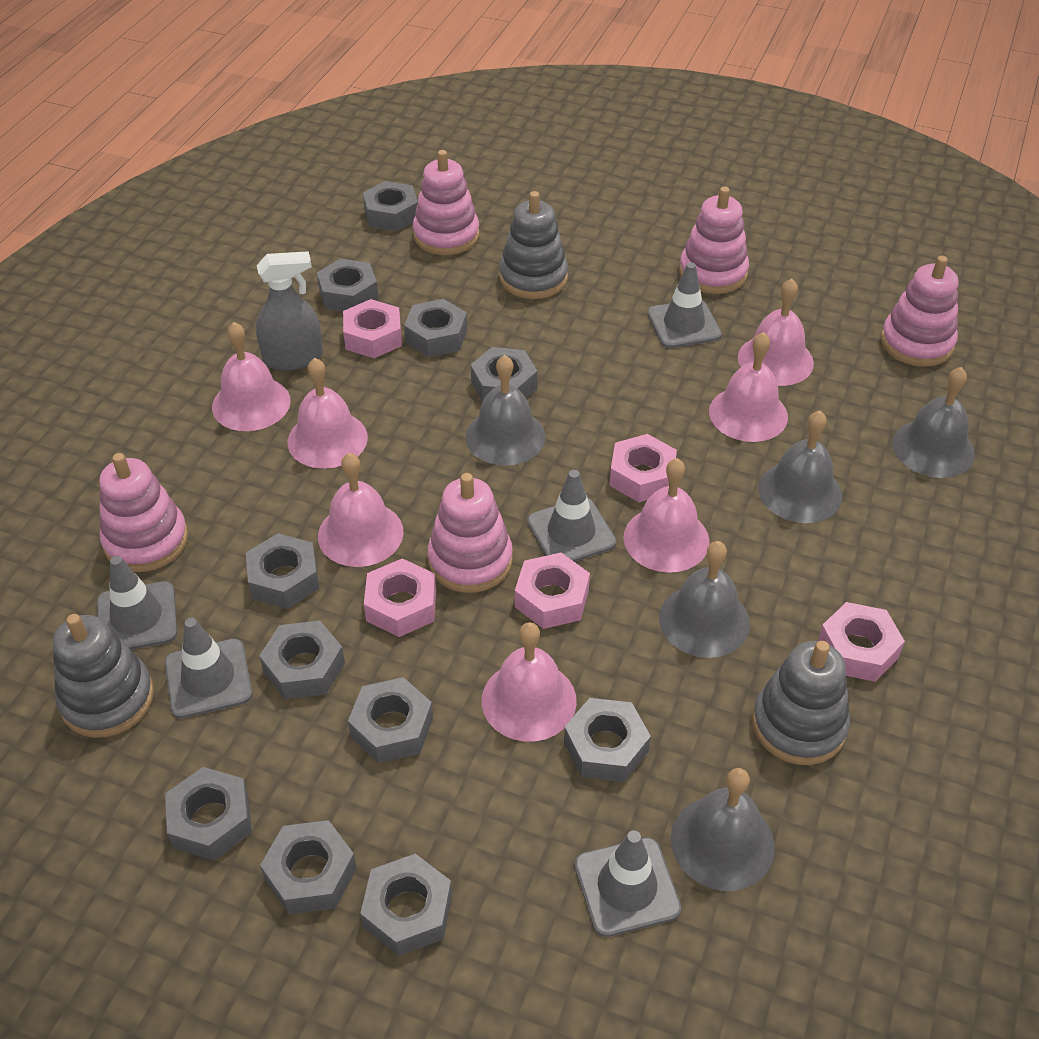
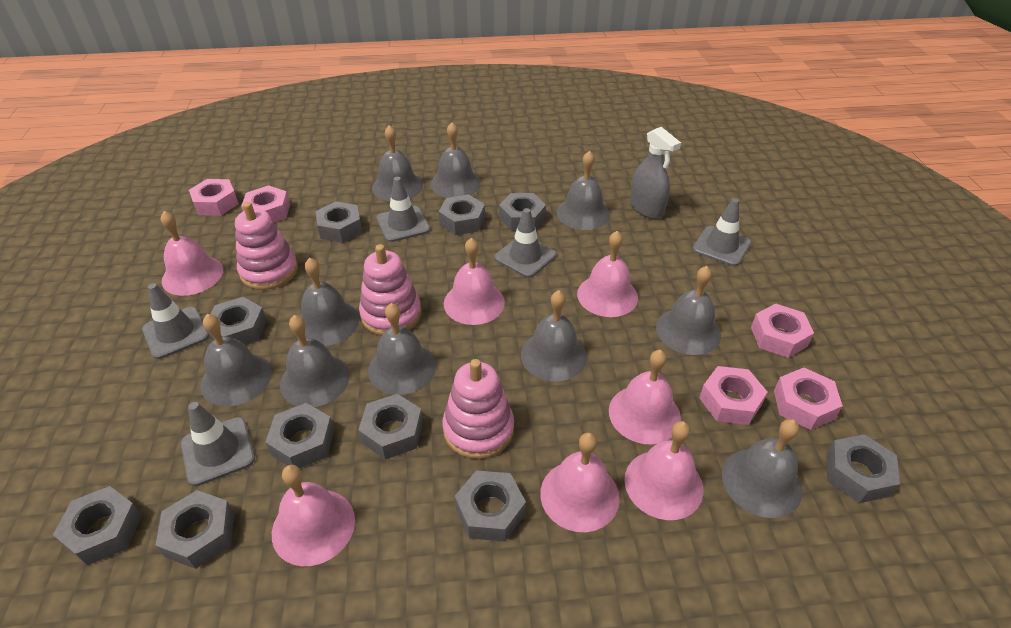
grey bell: [466,355,546,466] [659,541,750,658] [671,768,775,891] [758,411,842,523] [892,367,975,478] = 5 -> [201,314,272,406] [280,315,350,407] [300,258,359,346] [368,303,436,395] [372,125,423,201] [431,122,481,198] [521,290,587,381] [557,151,610,230] [656,266,721,355] [722,419,802,518] = 10
grey nut: [165,767,252,861] [246,533,319,609] [259,621,345,699] [260,820,357,914] [317,258,379,312] [348,677,433,763] [360,854,452,956] [363,181,418,231] [404,299,467,357] [471,347,537,402] [564,698,651,782] = 11 -> [53,486,142,566] [155,490,234,569] [207,297,267,345] [265,403,334,468] [316,201,362,243] [358,394,423,460] [439,195,485,235] [455,470,526,541] [499,193,546,231] [827,434,900,503] = 10
grey stacking toy: [53,614,154,738] [499,191,568,299] [752,641,850,765] = 3 -> none = 0
pink stacking toy: [99,453,188,572] [413,150,479,255] [427,473,513,593] [679,186,749,294] [881,256,959,367] = 5 -> [235,202,298,290] [359,244,421,335] [442,359,514,459] = 3

